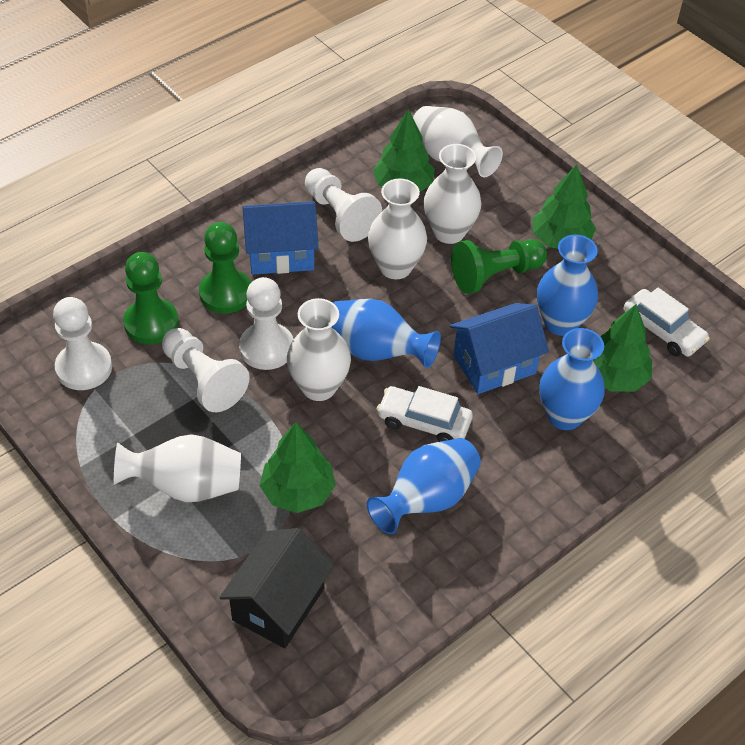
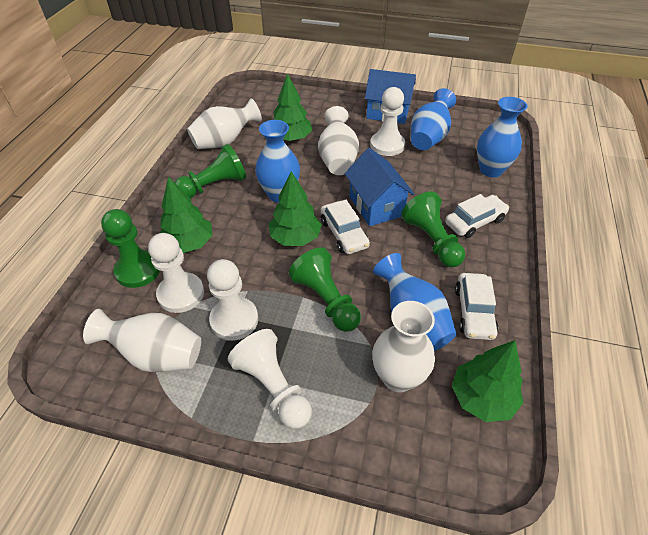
black house: [219,528,334,648] = 1 -> none = 0
green pawn: [123,252,179,344] [199,222,251,314] [451,239,547,294] = 3 -> [101,209,160,288] [175,144,246,198] [289,247,361,332] [401,191,465,267] = 4
white car: [377,386,473,442] [624,288,710,357] = 2 -> [321,200,370,254] [445,194,509,238] [455,273,498,340] = 3
white vase: [114,434,241,502] [287,298,351,401] [368,179,427,279] [413,106,503,177] [424,144,482,244] = 5 -> [83,309,201,372] [187,98,262,149] [318,106,359,175] [372,301,435,392] = 4

